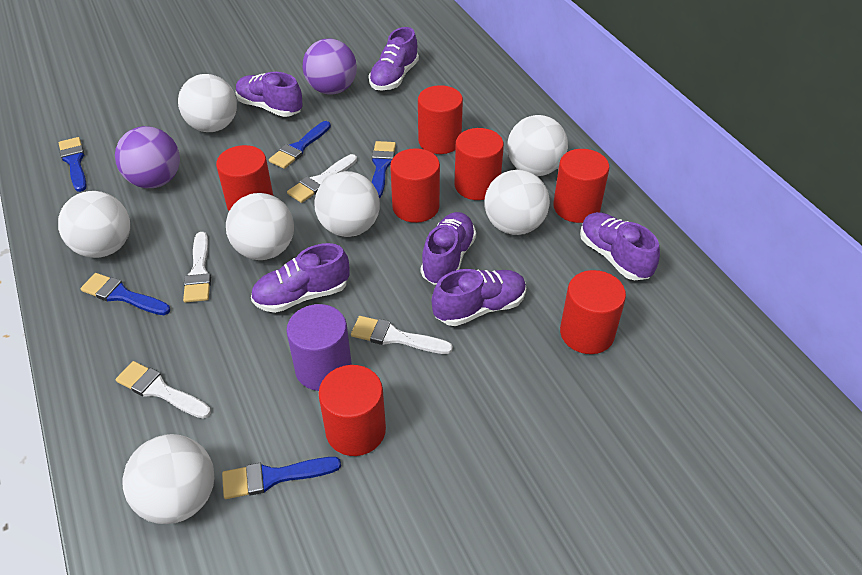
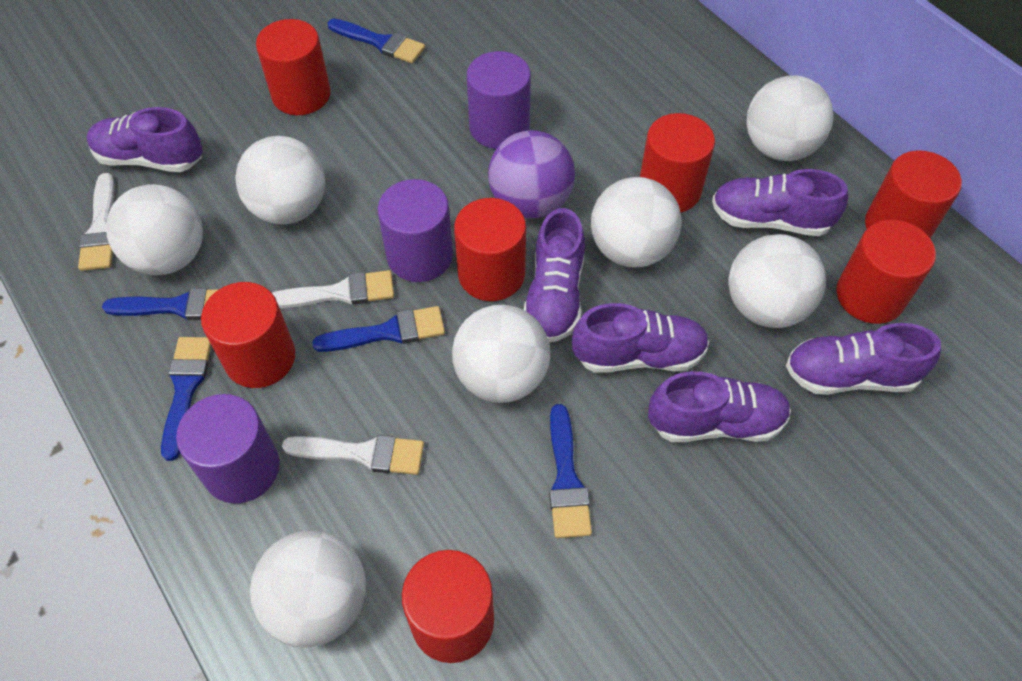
purple ball: [115,126,180,188] [302,39,357,95] = 2 -> [488,130,575,219] = 1
purple cylinder: [286,304,352,391] = 1 -> [176,394,279,503] [378,179,453,282] [467,51,531,149] = 3
white brush: [116,361,211,419] [183,232,211,302] [287,154,357,203] [351,316,453,354] = 4 -> [78,173,115,271] [272,270,394,308] [282,435,424,475] = 3

